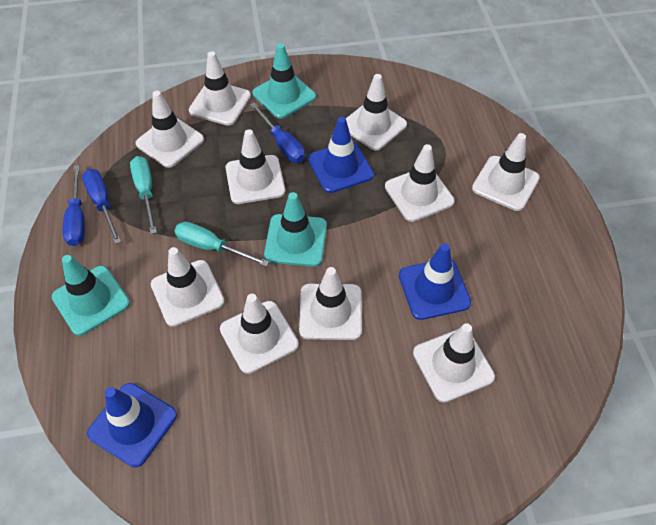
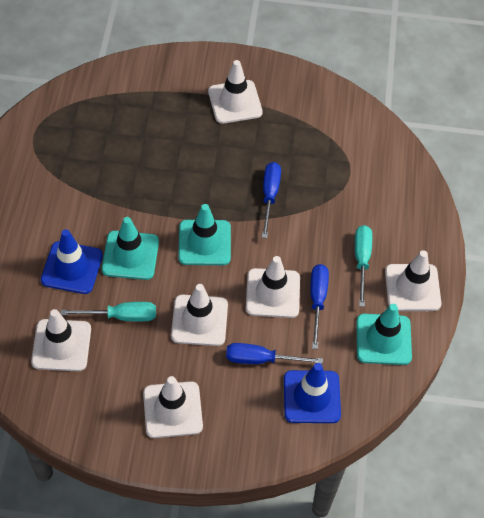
blue traffic cone: [87,383,177,467] [308,117,374,193] [399,243,471,320] = 3 -> [41,229,103,294] [284,363,341,423] = 2
white traffic cone: [135,91,204,168] [151,247,224,327] [189,51,251,126] [220,294,299,374] [226,129,285,204] [299,267,362,340] [346,74,407,151] [385,144,455,222] [413,323,495,403] [472,133,540,211] = 10 -> [31,309,91,371] [143,376,203,438] [171,284,228,346] [208,60,263,124] [246,256,300,318] [385,250,441,311] = 6

